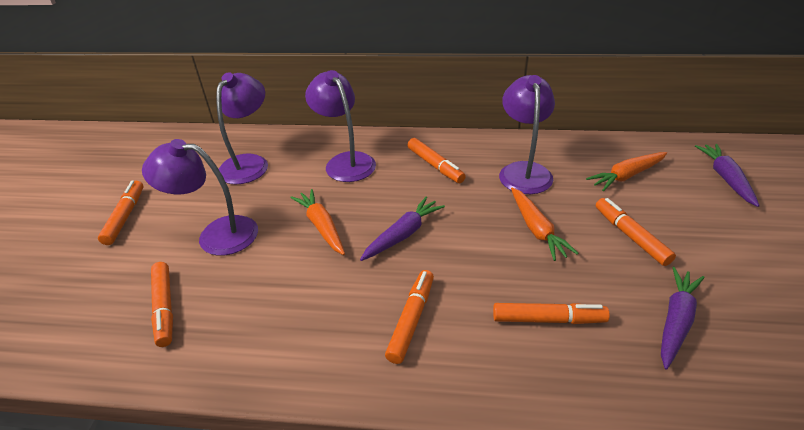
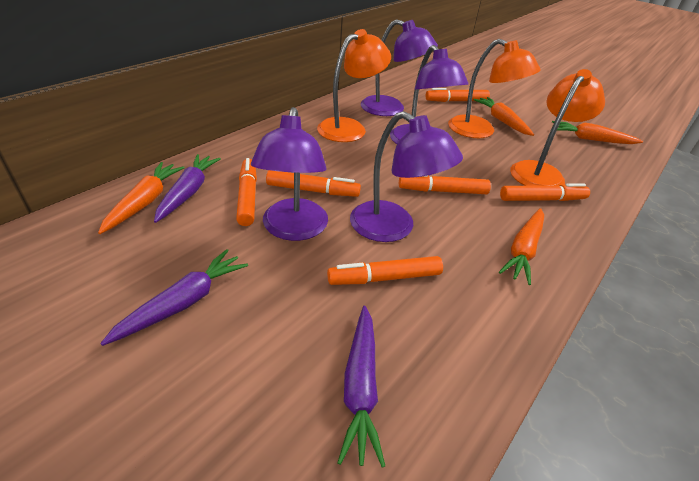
orange carrot: [290,189,345,255] [511,187,579,261] [586,152,667,191] = 3 -> [98,162,185,234] [473,97,534,136] [499,208,544,285] [552,121,643,144] = 4
orange lamp: none = 0 -> [317,29,391,142] [448,39,541,138] [510,69,605,186] = 3

